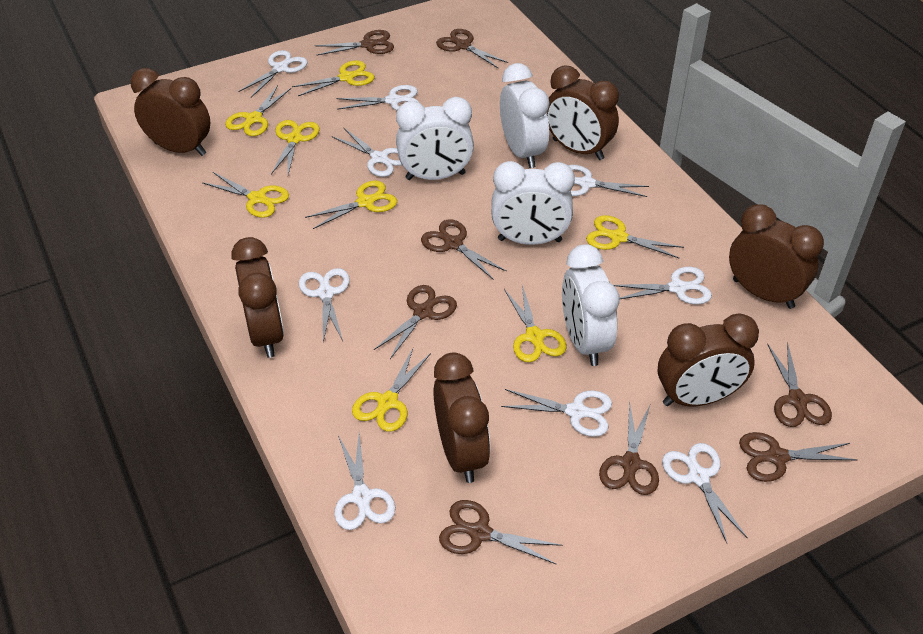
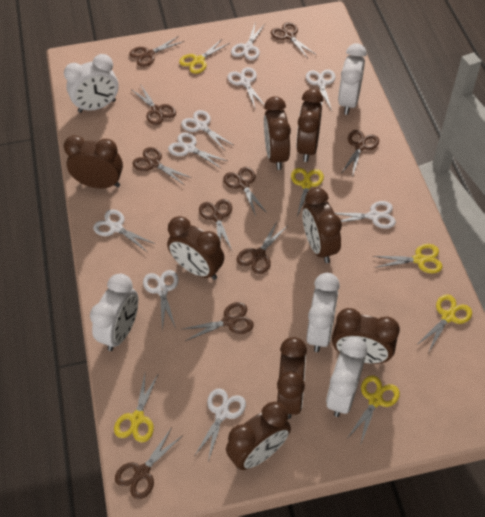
brown clock: [131,68,210,156] [231,237,284,358] [433,353,490,483] [547,65,619,160] [658,314,759,406] [729,204,824,309] = 6 -> [64,135,123,189] [167,216,224,280] [226,402,291,470] [264,96,291,170] [277,337,307,419] [296,89,323,162] [302,188,342,263] [332,308,400,364] = 8
brown scissors: [314,30,394,55] [374,285,457,359] [421,219,507,280] [436,29,508,68] [439,500,562,564] [599,401,659,495] [739,432,857,482] [767,342,832,427] = 8 -> [115,427,183,500] [129,36,184,67] [131,84,176,125] [132,147,192,185] [183,302,254,341] [199,199,232,250] [223,167,267,216] [237,222,287,274] [271,22,315,58] [342,130,379,178] = 10
white clock: [396,97,474,180] [491,161,575,245] [500,63,549,168] [562,244,620,366] = 4 -> [64,54,119,113] [90,274,138,351] [306,273,340,352] [326,337,367,417] [338,43,367,115] = 5
yellow scissors: [202,172,289,218] [225,85,291,136] [271,120,320,175] [292,60,374,96] [305,181,397,229] [352,348,431,432] [504,285,567,362] [586,215,684,259] = 8 -> [114,373,159,442] [179,38,230,74] [291,168,324,216] [348,375,400,446] [373,244,443,273] [417,294,472,353] = 6

